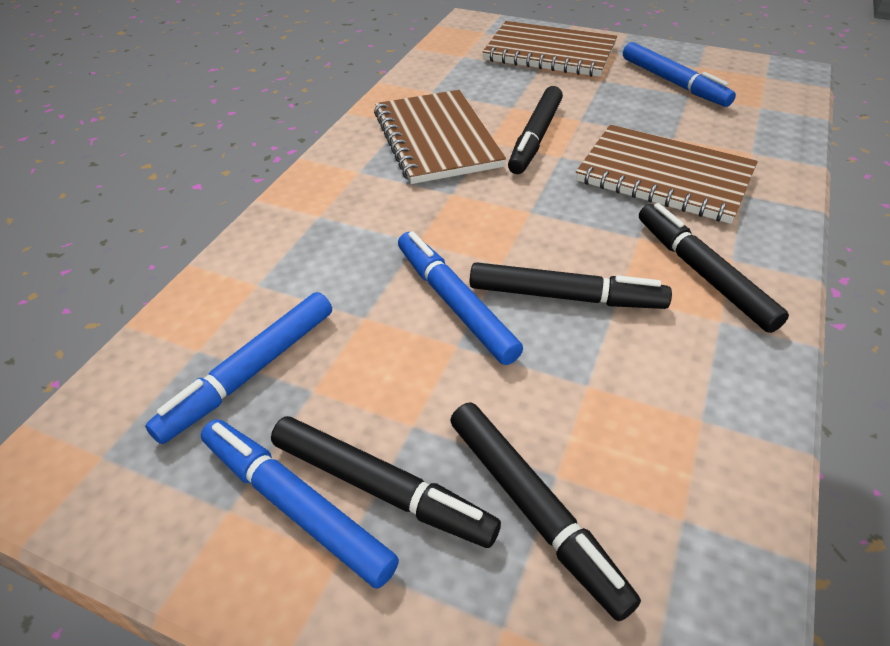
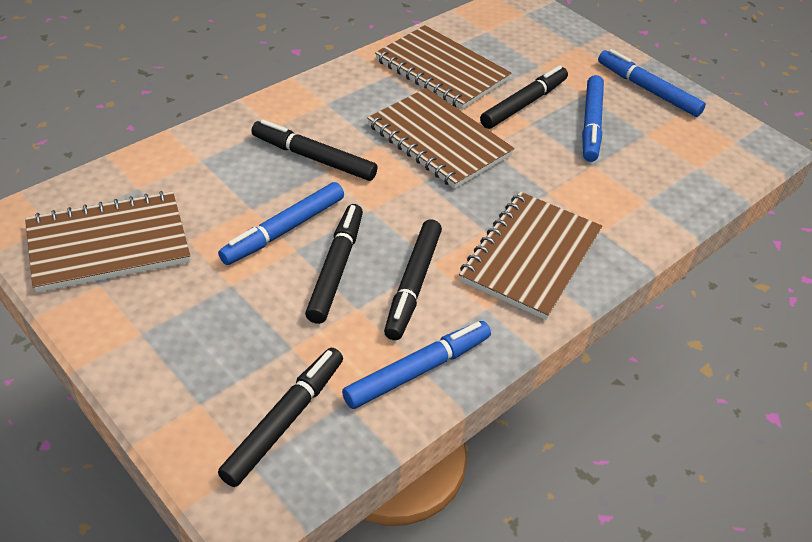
brown notebook: [374,90,506,184] [483,21,617,77] [576,125,758,224] = 3 -> [25,191,190,293] [367,88,515,189] [375,25,511,110] [459,192,603,320] = 4

